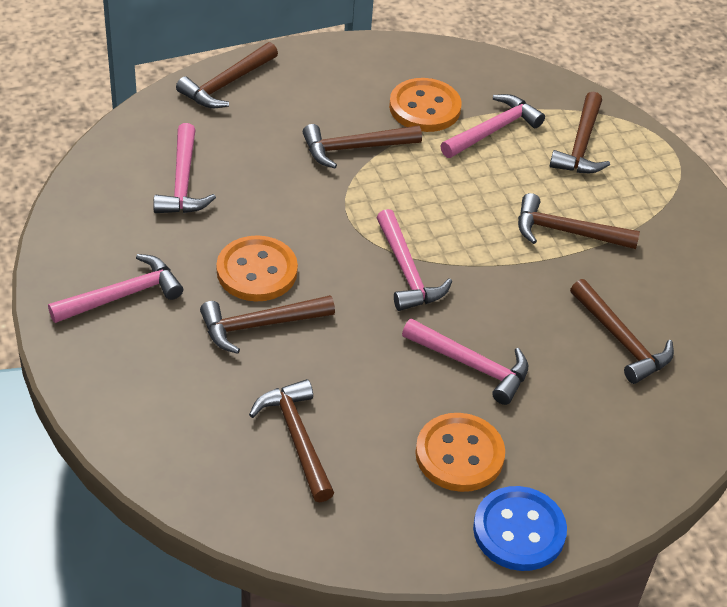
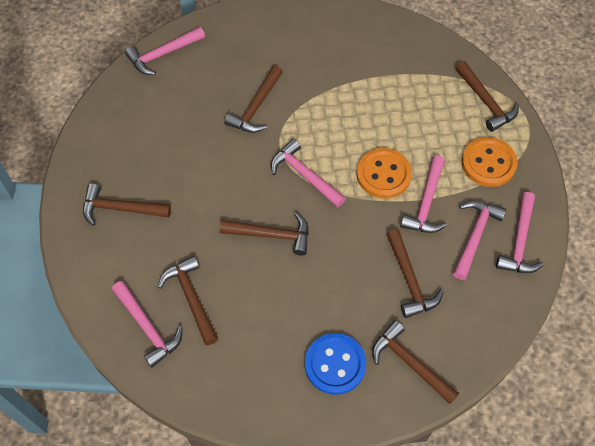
orange button: [216,235,298,302] [389,78,462,132] [415,413,505,492] = 3 -> [357,148,412,199] [462,137,518,187] = 2
pink hammer: [48,254,183,323] [153,123,216,213] [376,209,452,311] [402,318,528,405] [440,94,545,158] = 5 -> [112,281,182,368] [125,27,205,75] [271,139,346,208] [400,155,447,233] [453,201,506,280] [496,192,544,273] = 6

